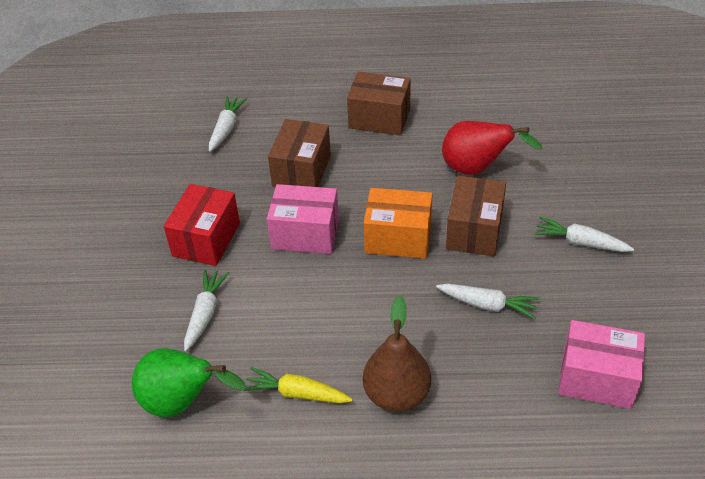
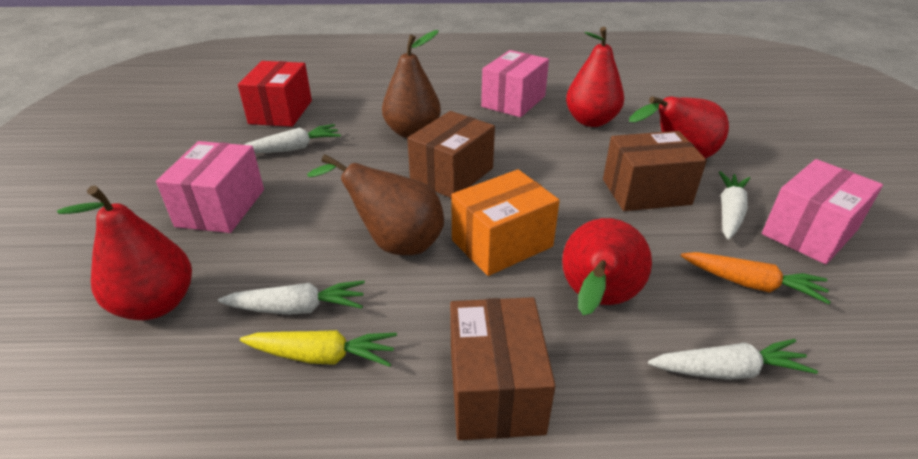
brown pear: [363,295,431,412] = 1 -> [307,154,444,255] [382,30,441,138] = 2
green pear: [132,348,246,417] = 1 -> none = 0
orange carrot: none = 0 -> [681,252,831,304] = 1
pink box: [267,184,339,254] [558,320,645,409] = 2 -> [156,141,264,233] [481,50,549,117] [762,159,883,264] = 3
red pear: [442,121,543,175] = 1 -> [57,185,192,320] [562,218,652,315] [566,27,624,127] [629,96,729,158] = 4

